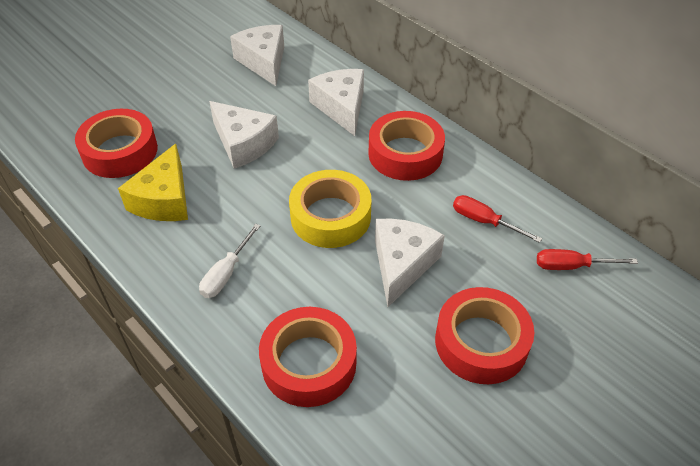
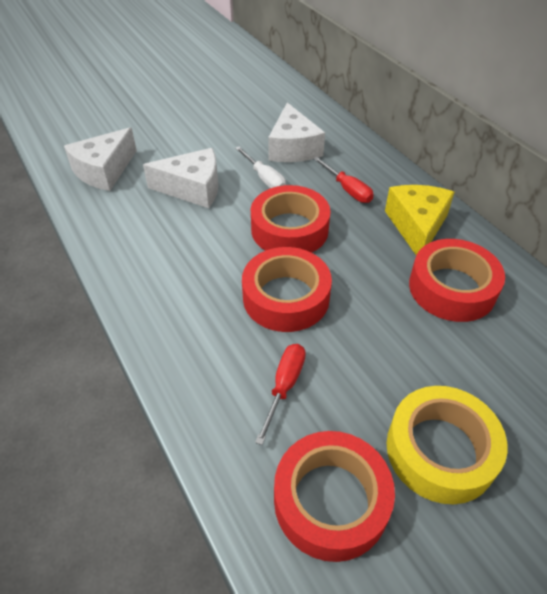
white cheese: [209,101,279,169] [230,25,284,86] [308,69,364,136] [375,219,445,307] = 4 -> [64,127,137,191] [143,148,219,208] [268,102,325,162] = 3

